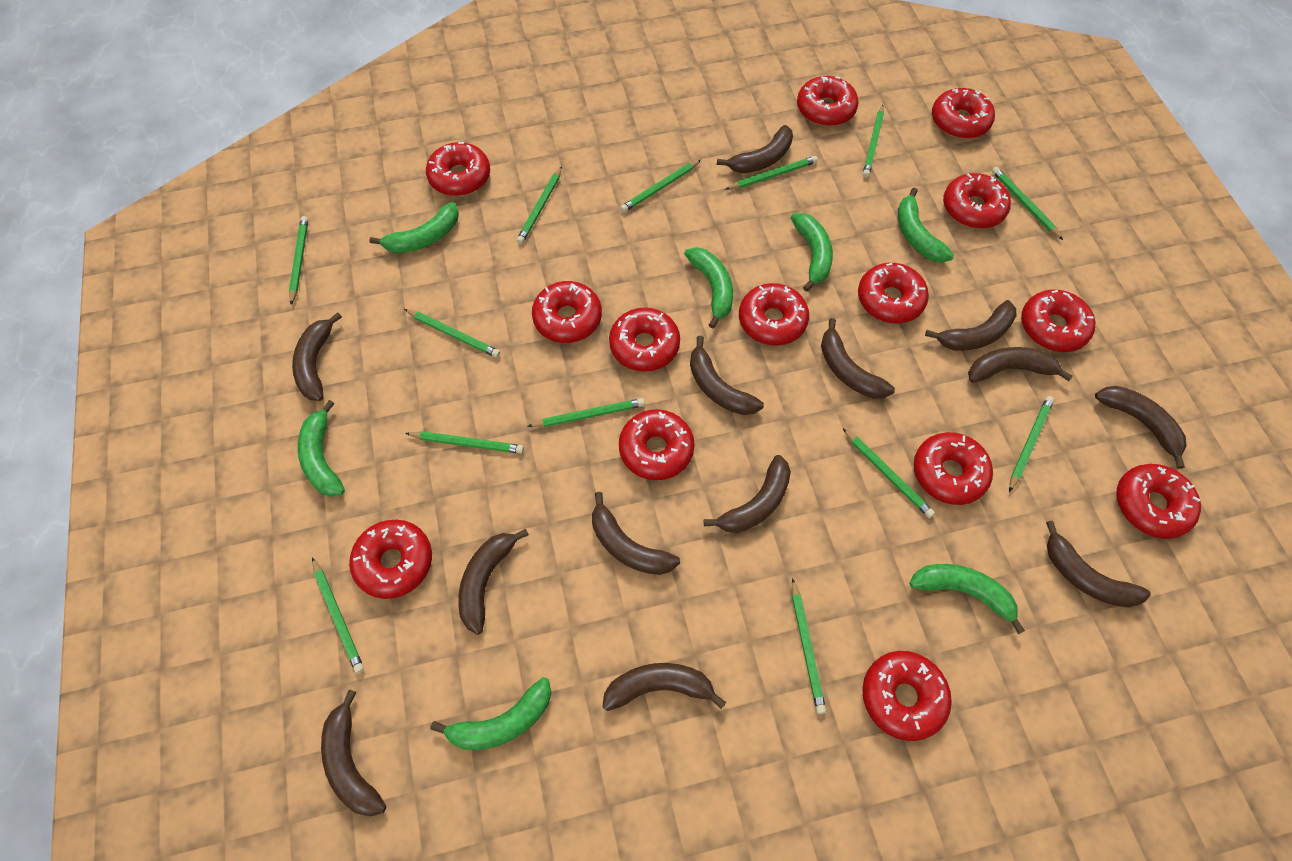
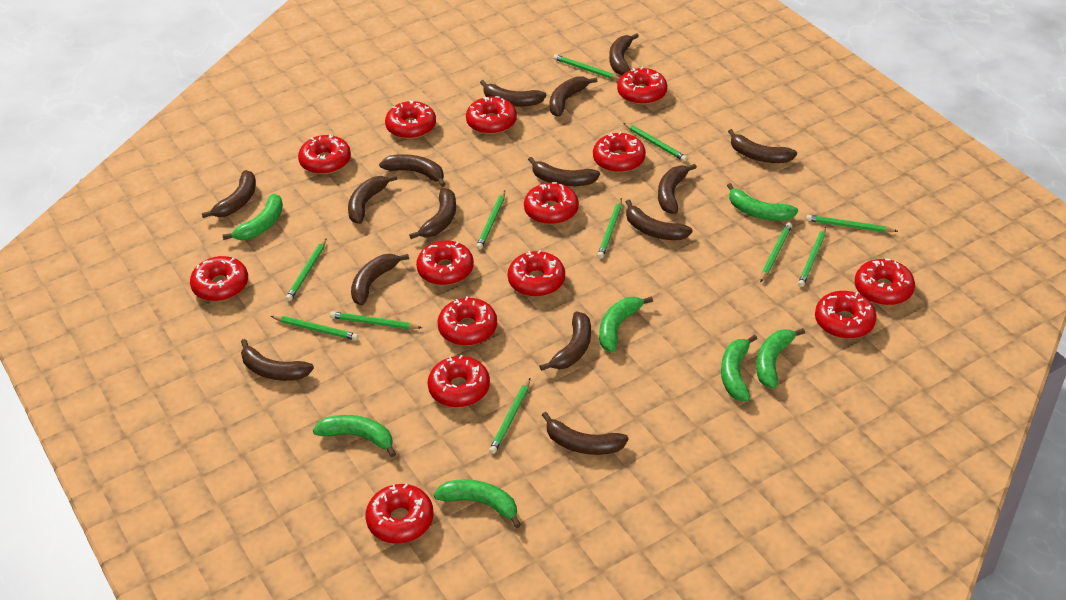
brown banana: [292,312,342,401] [321,690,386,816] [458,529,529,635] [592,492,680,575] [602,663,726,711] [690,336,764,415] [704,455,791,533] [717,125,793,173] [821,318,895,399] [925,300,1017,351] [968,347,1073,383] [1046,521,1151,608] [1095,386,1187,469] = 13 -> [202,170,256,218] [241,339,314,381] [348,175,397,224] [351,254,409,306] [379,154,445,187] [409,188,456,239] [480,80,546,107] [528,157,600,186] [540,311,591,371] [542,412,629,455] [550,76,597,117] [609,33,639,75] [626,199,693,240] [658,164,697,214] [728,129,797,163] = 15
green pencil: [289,216,308,305] [312,557,364,674] [404,309,500,358] [405,431,524,454] [516,166,562,244] [527,398,645,427] [620,160,701,212] [725,156,818,190] [792,578,826,714] [842,428,935,518] [863,105,884,178] [992,167,1063,240] [1009,396,1054,492] = 13 -> [271,316,358,340] [286,238,327,301] [330,312,422,329] [476,191,505,250] [489,378,530,454] [553,54,620,80] [597,198,622,259] [623,123,687,162] [760,223,792,282] [798,226,826,287] [806,215,898,232] = 11

